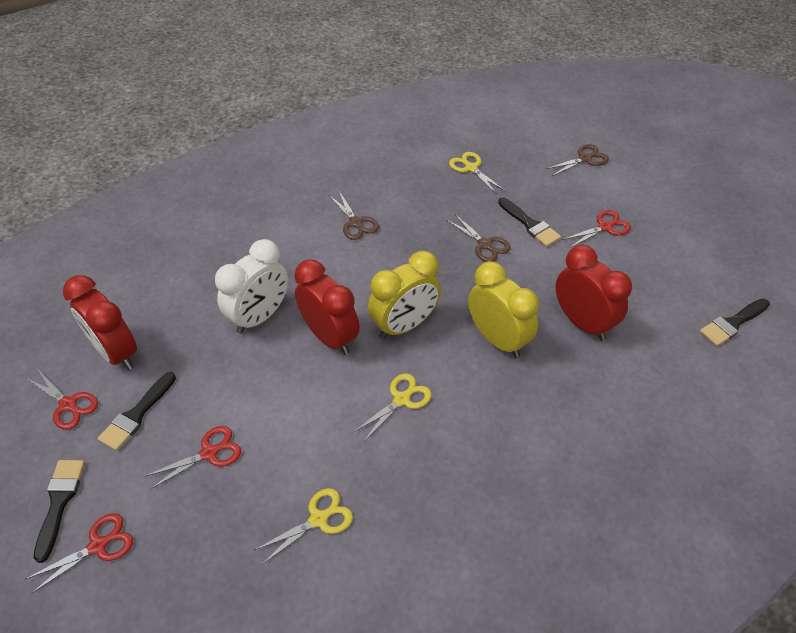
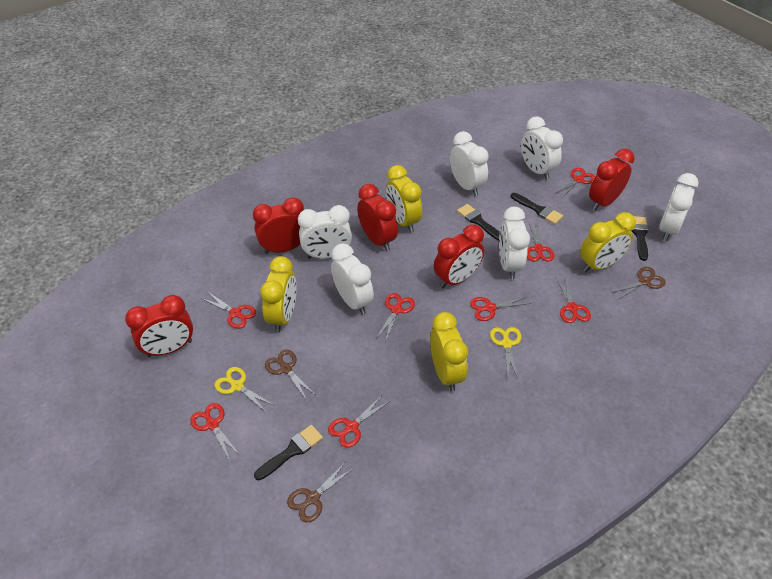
red clock: [63,275,137,370] [294,259,360,355] [556,245,632,341] = 3 -> [125,295,193,357] [253,197,304,254] [357,184,398,251] [434,225,484,289] [589,149,635,211] = 5
red scissors: [25,513,133,594] [26,369,98,430] [144,426,241,489] [562,210,631,248] = 4 -> [190,403,241,461] [201,292,256,329] [328,395,390,448] [377,293,415,340] [470,297,532,321] [527,223,554,261] [555,168,595,198] [556,276,591,323] = 8
white clock: [215,239,288,334] = 1 -> [298,205,352,259] [331,243,374,315] [450,131,489,196] [499,207,530,279] [521,116,563,180] [659,173,699,241] = 6
yellow clock: [368,251,441,339] [468,261,539,358] = 2 -> [260,256,297,332] [386,165,422,233] [430,312,468,392] [580,212,636,272] = 4
yellow scissors: [255,488,353,564] [354,373,432,441] [449,152,505,195] = 3 -> [215,367,275,412] [490,327,521,378] = 2

